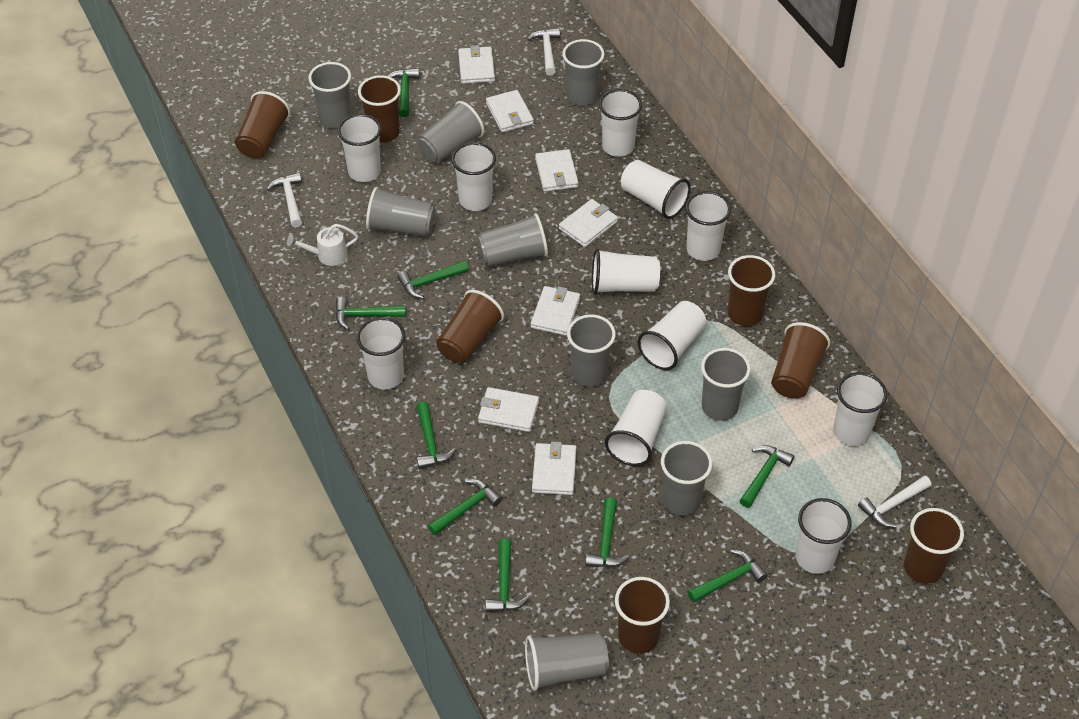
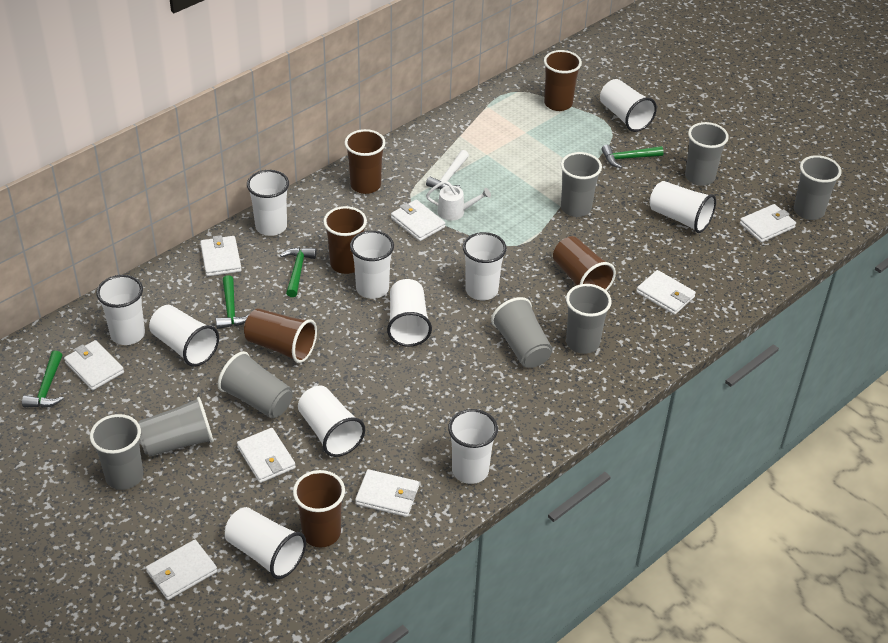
brown cup: [235,91,291,158] [358,75,401,143] [436,290,504,363] [615,577,670,654] [728,255,775,326] [771,322,830,398] [904,508,964,584] = 7 -> [244,308,317,363] [293,470,345,547] [323,206,367,274] [345,129,386,194] [544,50,582,111] [553,236,616,291] = 6
green hammer: [336,297,406,330] [388,68,420,117] [397,260,469,299] [417,402,456,469] [428,479,502,535] [485,539,529,612] [585,498,629,567] [688,550,767,603] [740,445,794,508] = 9 -> [22,351,64,408] [216,275,249,329] [280,247,317,297] [602,145,664,168] = 4
grey cup: [309,62,351,129] [366,187,435,237] [417,101,484,163] [478,213,548,267] [525,633,609,691] [562,39,604,106] [567,314,616,387] [661,441,712,515] [701,348,751,421] = 9 -> [90,414,143,490] [138,397,213,457] [218,351,293,418] [491,297,553,368] [561,152,602,217] [566,284,612,354] [685,122,729,186] [794,155,841,220] = 8
white hammer: [267,172,302,227] [528,28,560,75] [858,475,932,528] = 3 -> [426,150,469,189] = 1
white wallet: [458,45,495,84] [478,387,539,432] [486,90,534,133] [531,286,580,336] [532,441,577,495] [535,149,579,192] [559,199,618,247] = 7 -> [64,340,124,390] [146,540,217,600] [200,235,242,276] [237,428,296,483] [355,469,419,517] [391,200,445,241] [636,270,696,315] [740,204,796,242] = 8

